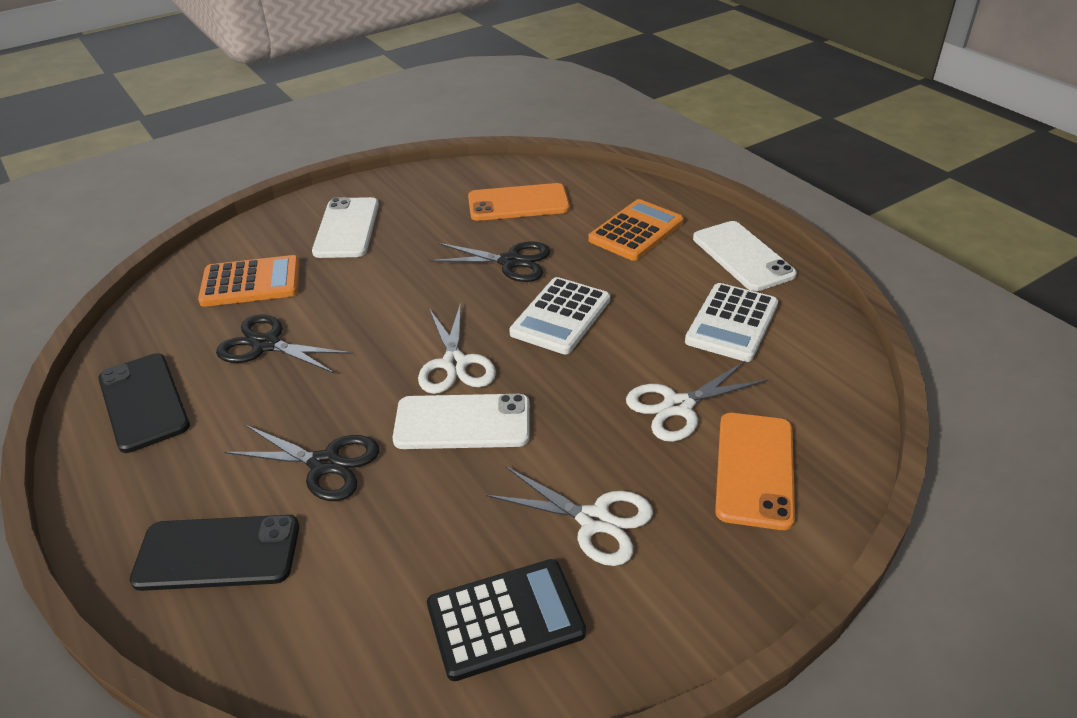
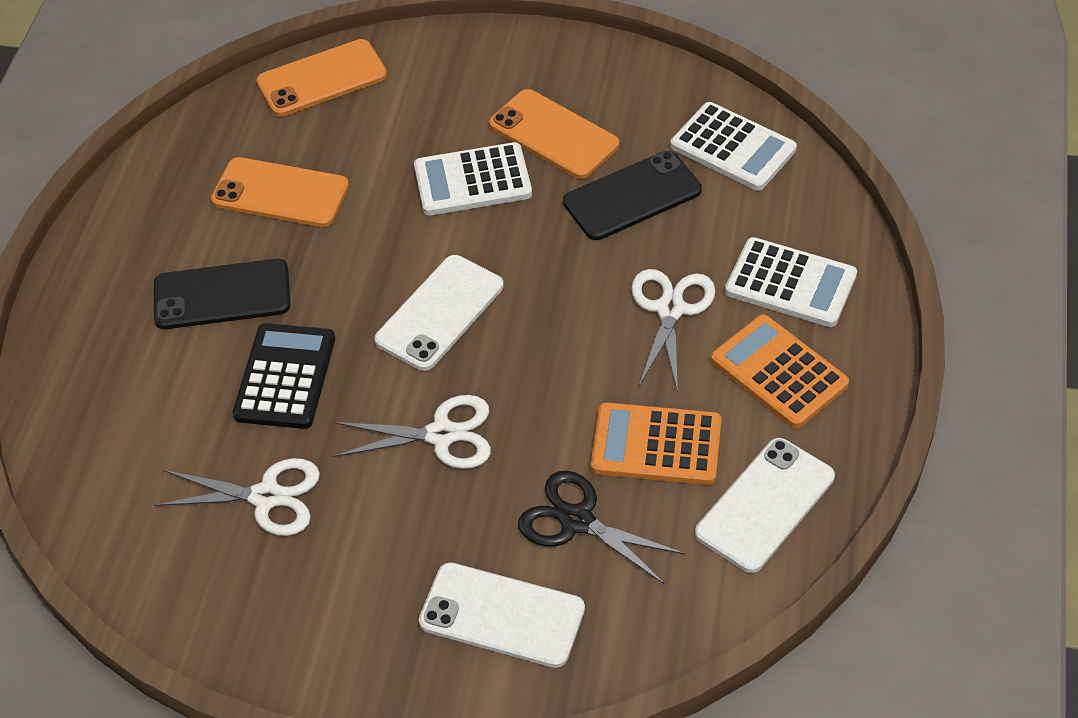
black scissors: [216,315,353,373] [224,425,380,501] [429,241,551,282] = 3 -> [518,471,686,585] = 1
orange phone: [468,183,570,221] [715,413,795,530] = 2 -> [211,157,349,227] [256,39,387,117] [489,89,619,179] = 3
white calculator: [509,277,610,354] [685,283,778,362] = 2 -> [414,142,532,215] [670,102,797,191] [725,237,857,327] = 3

